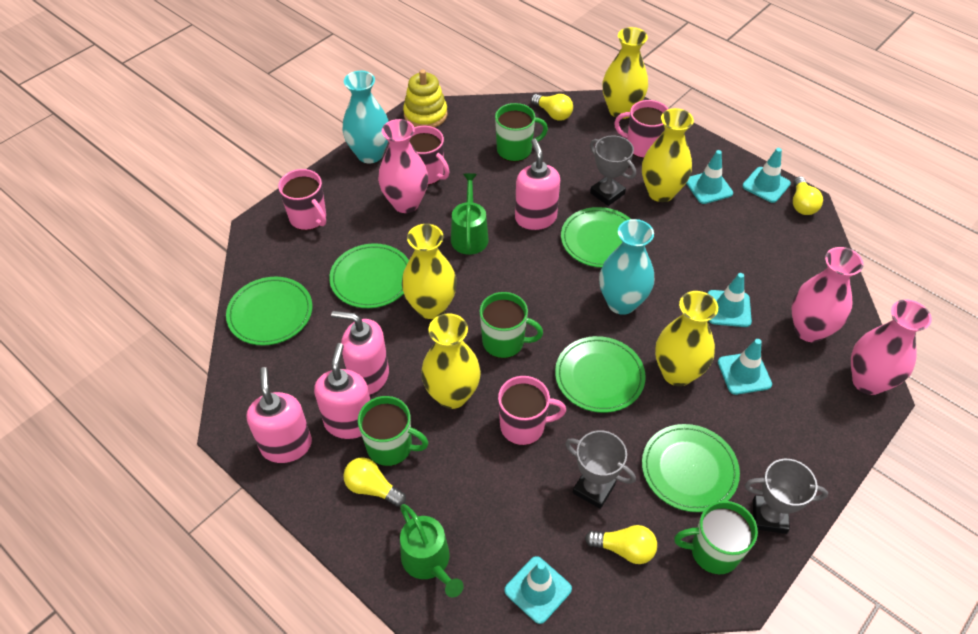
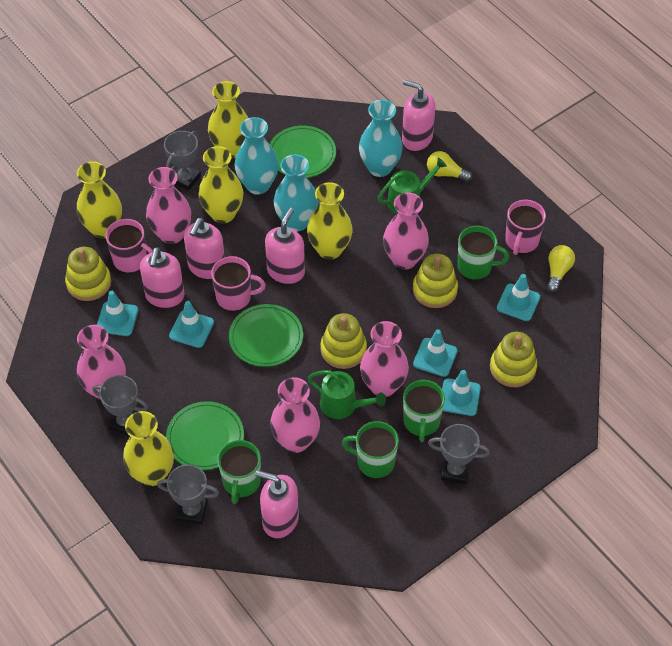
green plate: [226,277,313,345] [329,243,409,308] [555,336,646,413] [561,207,631,268] [642,424,740,512] = 5 -> [166,401,244,470] [229,304,303,367] [270,125,336,178] = 3
grey trophy: [565,431,636,509] [590,135,636,206] [745,459,828,534] = 3 -> [93,375,148,436] [157,464,219,525] [164,131,201,191] [428,424,490,484] = 4
pink mug: [278,169,326,230] [409,126,450,185] [498,376,566,445] [614,100,668,158] = 4 -> [105,219,153,273] [211,256,266,311] [505,200,546,255] = 3
pink soap dispenser: [246,367,312,463] [314,343,370,439] [331,311,389,395] [515,139,560,230] = 4 -> [140,247,185,308] [184,218,225,279] [255,470,299,538] [265,208,305,284] [402,80,435,151] = 5
pink vase: [378,119,428,213] [791,247,864,342] [851,299,932,395] = 3 -> [77,325,126,400] [146,167,191,244] [270,377,320,453] [360,321,409,397] [383,193,429,270] = 5
turquoise vase: [342,71,389,164] [599,219,654,315] = 2 -> [234,117,279,195] [274,154,319,232] [359,100,403,177] = 3
yellow light bulb: [343,457,406,507] [531,94,573,121] [585,525,657,564] [793,176,823,215] = 4 -> [427,151,472,182] [547,245,575,292] = 2
yellow stacking toy: [403,70,447,127] = 1 -> [65,247,111,301] [320,313,367,369] [413,254,458,308] [490,332,537,387] = 4

